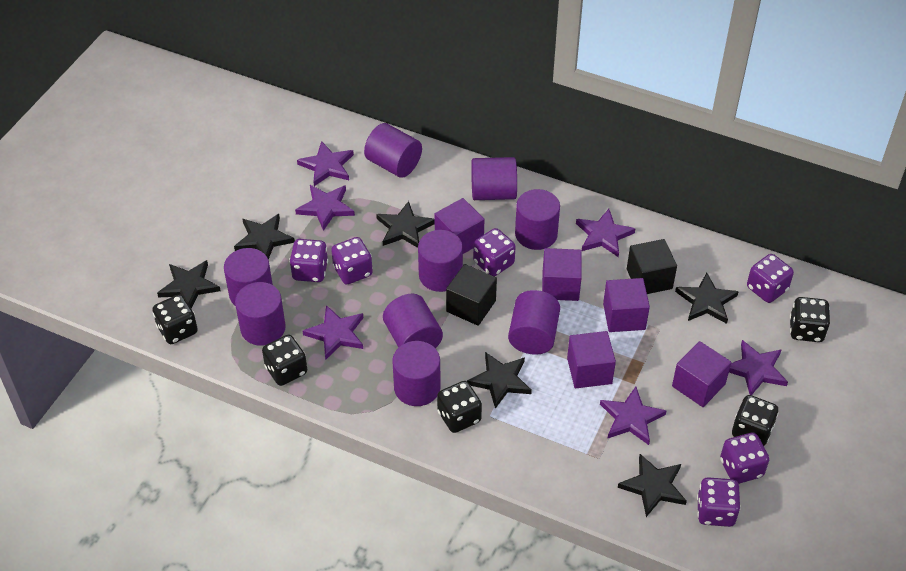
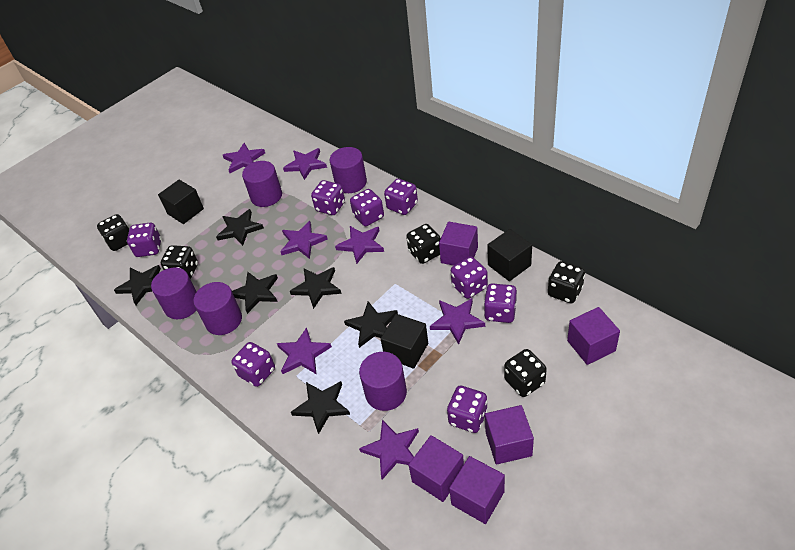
black cube: [446,264,497,326] [627,239,677,294] = 2 -> [158,180,204,224] [381,314,428,369] [487,229,532,281] = 3
purple cylinder: [224,248,273,305] [235,282,286,346] [364,123,422,178] [383,294,443,348] [392,341,441,406] [418,230,463,292] [471,157,517,200] [508,290,560,355] [515,189,560,250] = 9 -> [151,267,196,319] [193,282,242,335] [242,161,282,207] [329,147,367,193] [359,352,407,411] = 5
purple dice: [289,239,328,282] [331,237,373,284] [473,228,516,276] [697,477,741,527] [720,433,769,484] [747,254,794,303] = 6 -> [127,223,161,257] [231,342,275,387] [311,180,345,215] [350,189,384,226] [384,179,418,215] [447,386,488,433] [451,256,488,299] [484,283,517,323] = 8
purple star: [295,185,355,231] [297,141,354,186] [303,305,363,360] [576,209,635,258] [600,387,666,445] [729,340,788,395] = 6 -> [223,143,265,173] [277,327,332,374] [280,221,328,259] [283,148,327,180] [335,226,384,264] [359,420,419,480] [430,298,485,344] = 7

